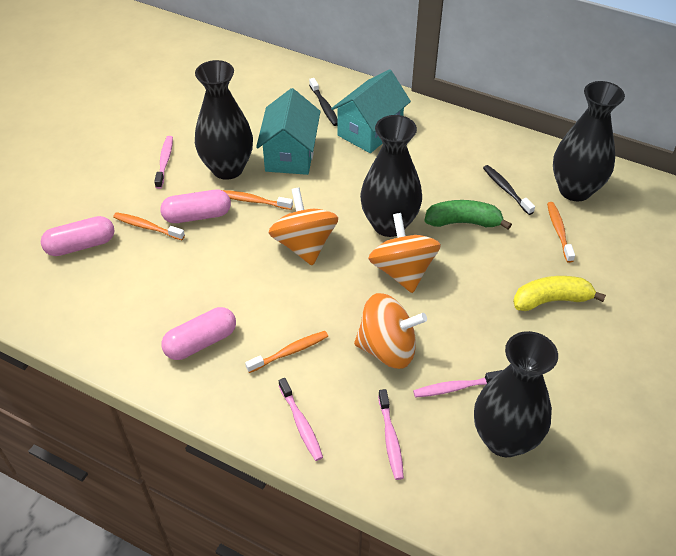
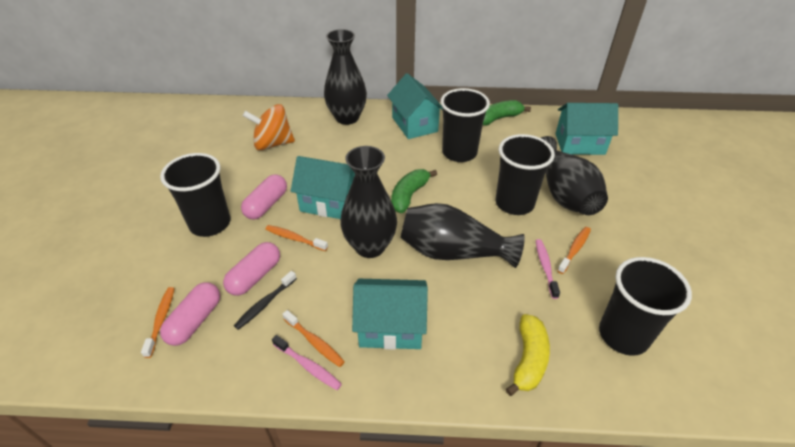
black cup: none = 0 -> [160,153,230,237] [441,88,490,162] [495,134,555,215] [599,257,692,356] = 4
black toothbrush: [309,78,338,126] [483,165,535,215] = 2 -> [234,271,297,330] = 1
green banana: [424,200,512,230] = 1 -> [391,169,437,213] [483,100,531,126] = 2
orange spinning top: [269,188,338,266] [354,293,427,369] [368,213,441,293] = 3 -> [243,104,295,150] = 1
pink toothbrush: [154,136,173,189] [279,378,323,461] [378,389,404,480] [413,370,503,397] = 4 -> [272,335,342,390] [536,239,560,299] = 2
turquoise house: [256,88,321,175] [331,69,411,153] = 2 -> [291,156,355,219] [352,279,428,350] [387,73,443,139] [556,103,618,155] = 4

